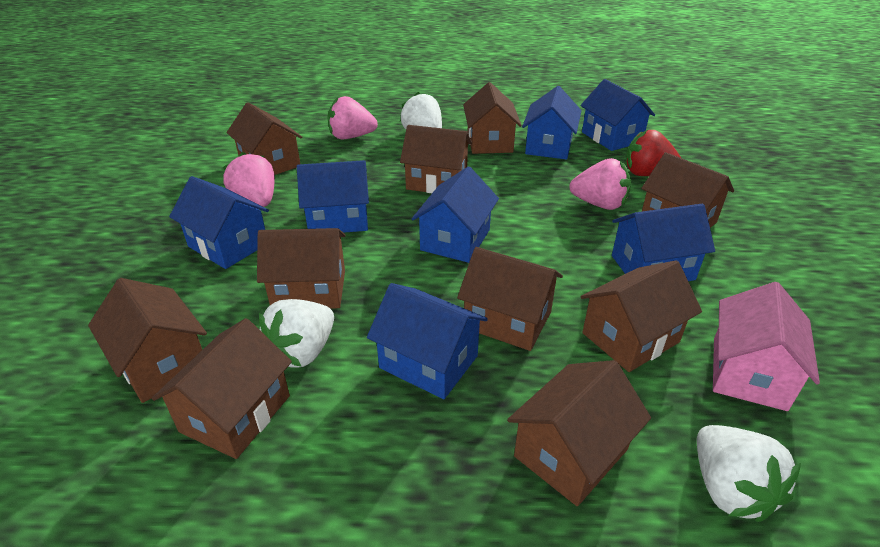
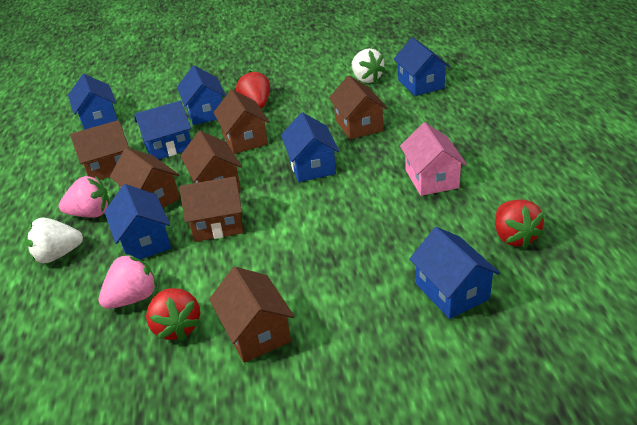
brown house: [88,278,207,403] [152,318,292,459] [226,102,302,175] [257,228,346,309] [400,125,472,193] [457,247,563,351] [463,82,522,154] [507,360,651,506] [581,260,702,372] [641,152,734,228] = 10 -> [70,120,129,180] [110,148,180,208] [179,176,243,242] [180,131,242,190] [209,267,294,363] [213,90,269,154] [329,76,388,140] = 7
pink strawberry: [223,152,275,207] [327,96,378,139] [569,158,631,210] = 3 -> [59,176,110,218] [99,254,157,309] = 2
red strawberry: [625,130,681,176] = 1 -> [146,288,201,341] [236,70,270,108] [495,200,544,248] = 3
white strawberry: [259,299,334,367] [400,92,442,129] [697,425,801,522] = 3 -> [25,217,83,263] [352,48,386,83] = 2

